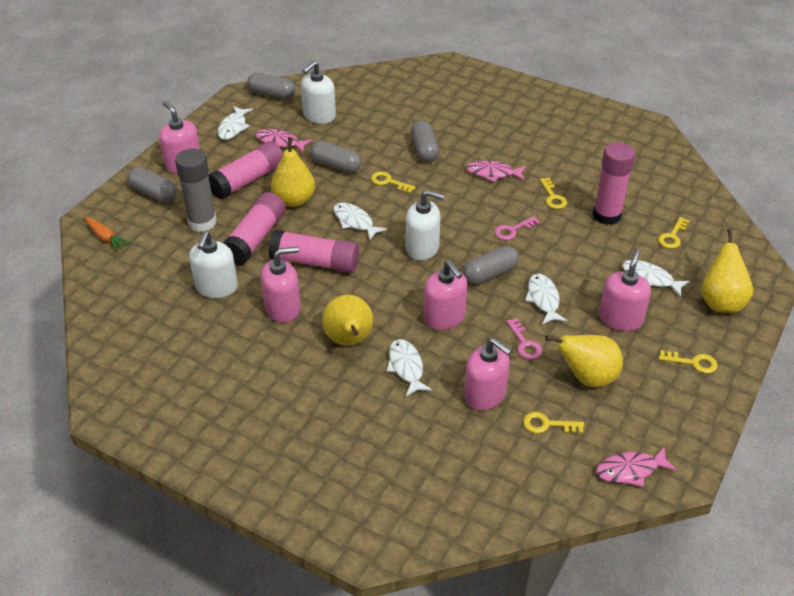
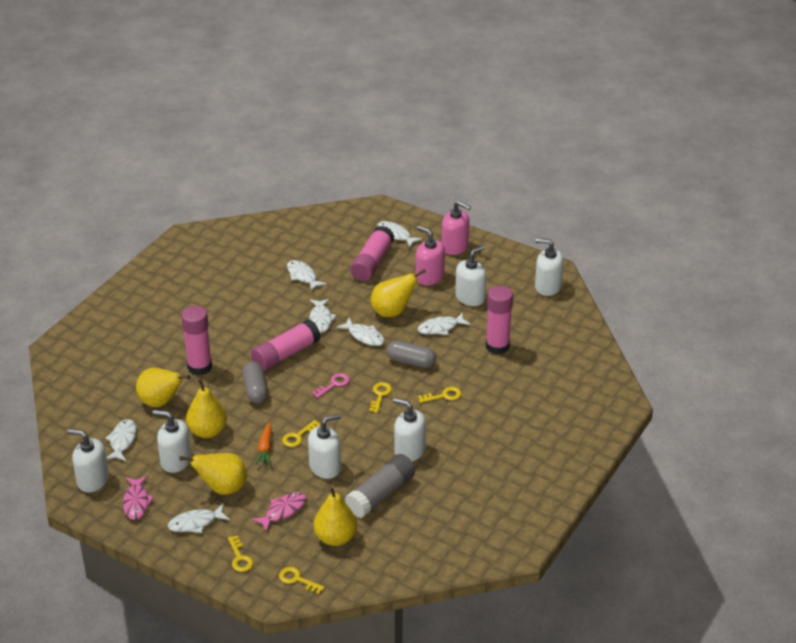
grey capsule: [127,167,176,203] [247,72,296,100] [310,141,362,173] [411,121,439,162] [463,246,519,285] = 5 -> [242,362,268,403] [387,341,436,368] = 2
pink fish: [255,129,312,153] [466,161,526,182] [596,447,677,487] = 3 -> [123,476,154,520] [252,492,306,532] = 2
pink key: [494,216,540,240] [507,318,542,360] = 2 -> [312,373,350,398] = 1
pink soap dispenser: [159,101,200,173] [261,246,301,323] [423,260,467,330] [464,338,512,410] [599,249,651,331] = 5 -> [416,226,445,285] [442,201,471,255] = 2
white fish: [218,106,253,140] [333,203,387,240] [386,339,432,397] [525,274,567,325] [622,260,690,297] = 5 -> [105,419,137,461] [168,504,230,533] [287,260,327,291] [309,299,337,333] [336,317,385,346] [378,221,422,247] [417,313,470,335] = 7
white soap dispenser: [189,231,238,298] [301,61,336,124] [406,190,445,261] = 3 -> [67,429,109,493] [153,410,192,473] [308,414,341,479] [393,398,426,462] [455,245,486,306] [535,238,564,296] = 6
yellow pear: [271,137,315,207] [322,295,373,346] [545,335,623,387] [701,228,753,313] = 4 -> [136,368,190,407] [180,453,247,495] [186,378,227,438] [313,486,357,546] [371,269,426,317] = 5

